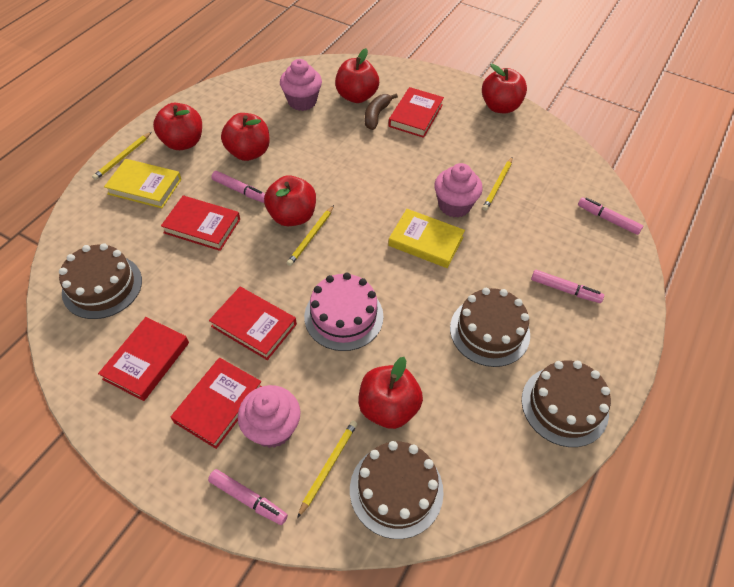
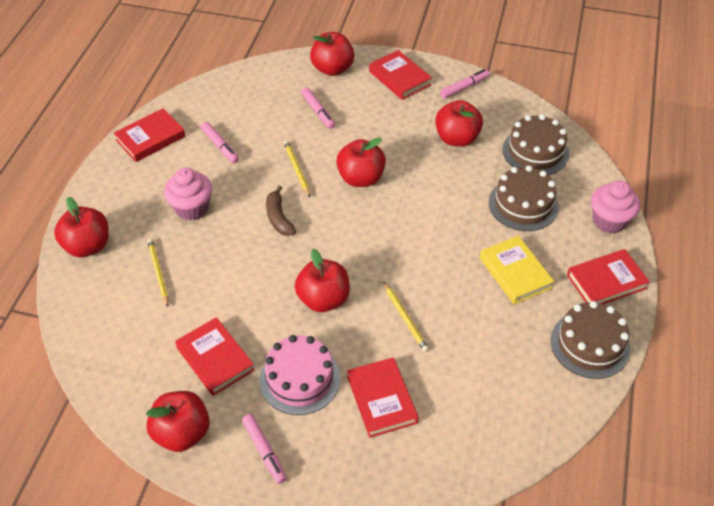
brown cake: [59,243,142,319] [350,441,444,539] [450,288,530,367] [522,361,611,447] = 4 -> [489,166,559,231] [503,114,569,175] [551,301,630,379] = 3
pink cupcake: [238,385,300,448] [280,59,322,111] [434,163,483,218] = 3 -> [164,168,212,221] [591,180,640,233] = 2
yellow book: [104,159,182,208] [388,209,465,268] = 2 -> [480,236,554,304] = 1
yellow pencil: [92,132,152,180] [287,205,334,266] [297,420,357,518] [482,157,513,211] = 4 -> [147,239,169,307] [284,141,310,197] [383,281,429,352] = 3

